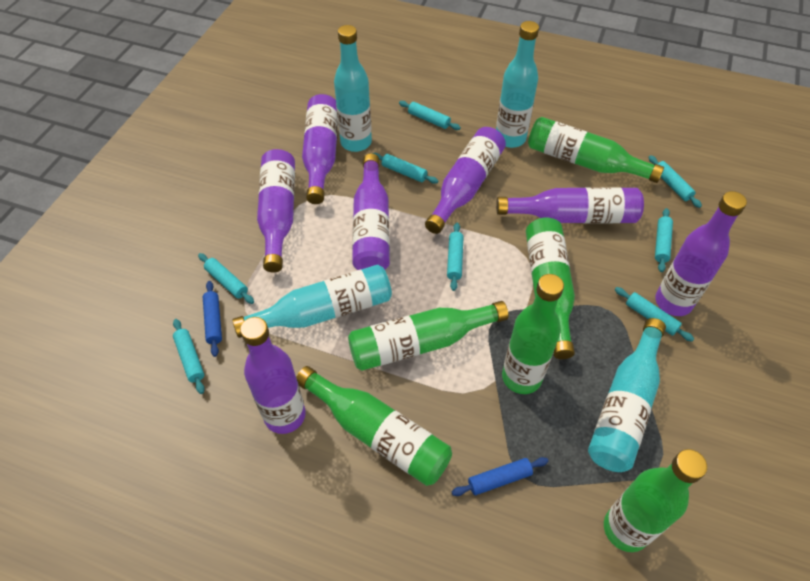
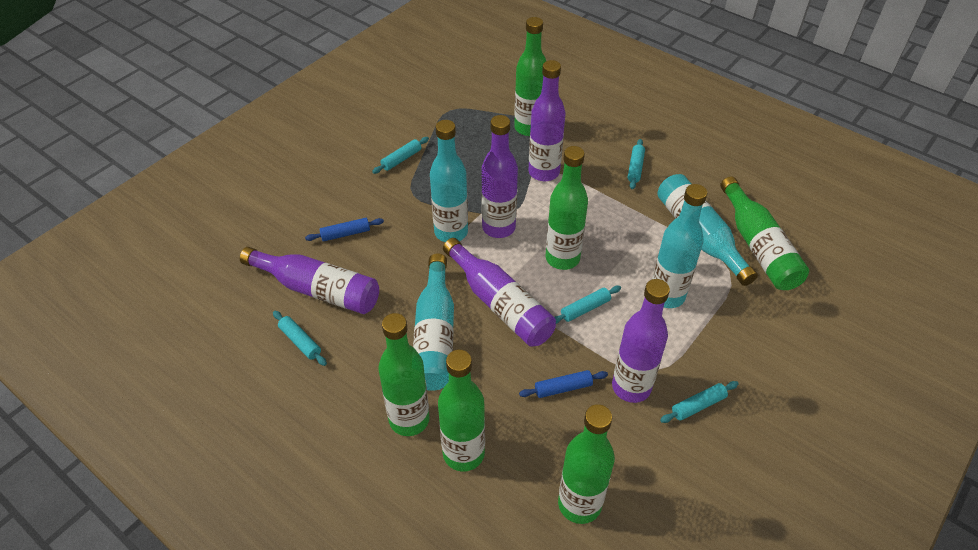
purple bottle: [240,317,306,434] [257,149,295,273] [302,94,338,204] [352,153,390,270] [425,127,506,234] [496,187,644,223] [655,191,747,316] = 7 -> [240,247,379,314] [443,238,556,347] [481,115,518,238] [529,60,565,181] [612,279,670,403] = 5
turquoise rolling pin: [173,319,205,394] [198,253,254,304] [372,153,438,184] [399,101,461,130] [447,223,464,291] [615,287,694,342] [649,155,702,208] [655,208,673,272] = 8 -> [273,311,327,366] [372,137,429,174] [555,286,621,324] [628,139,645,189] [660,381,739,423] = 5

